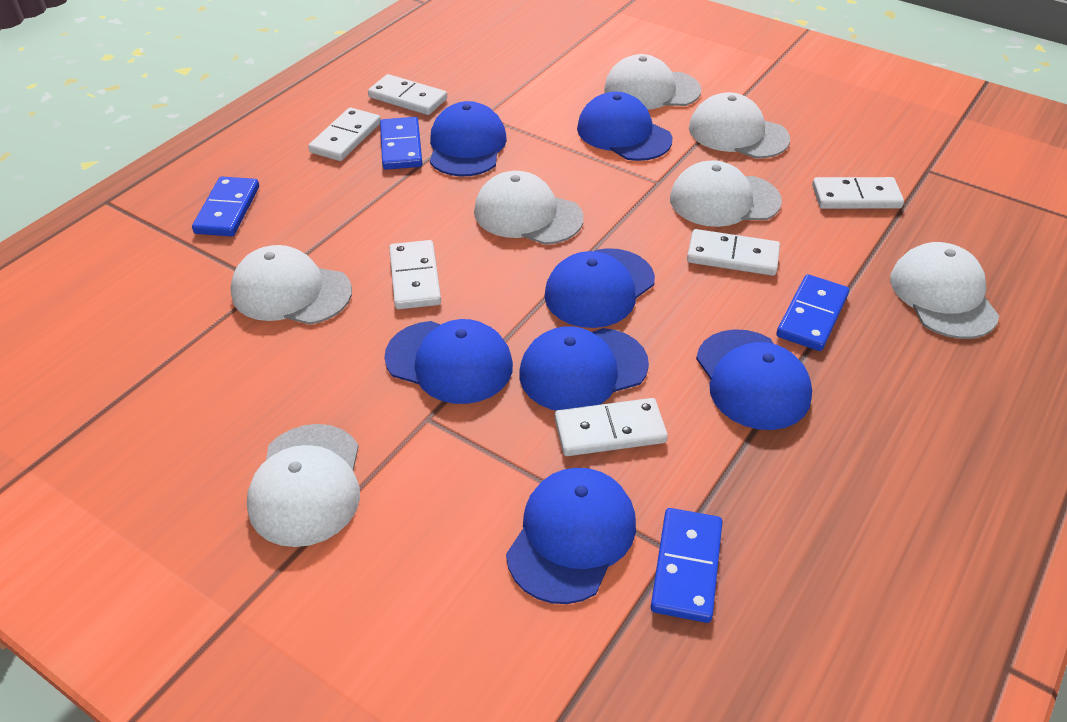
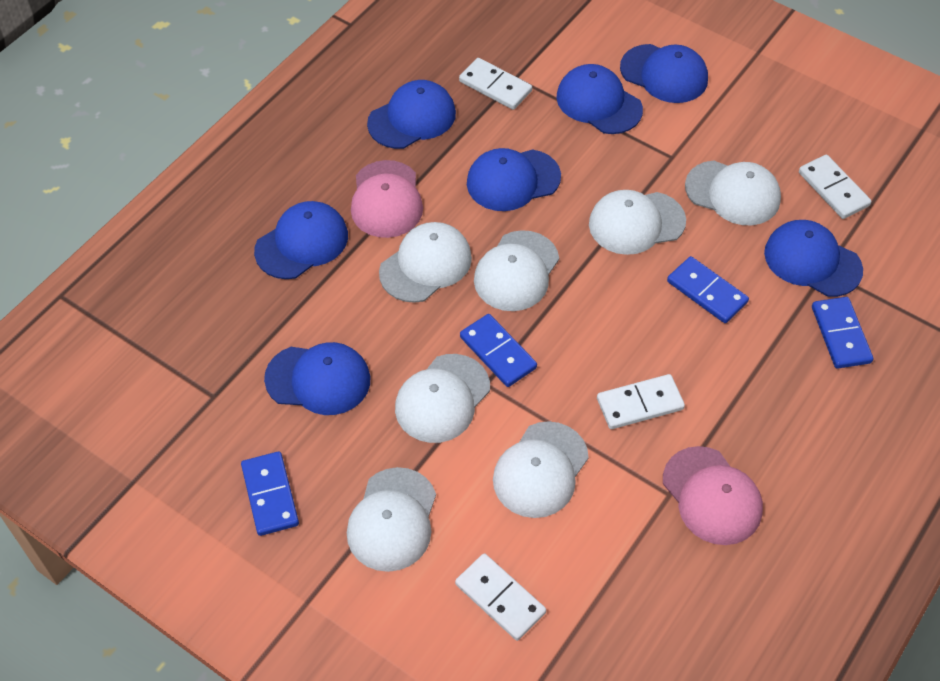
pink cap: none = 0 -> [351,160,423,238] [663,446,763,545] = 2
white domino: [308,108,381,161] [368,74,447,115] [389,240,441,309] [555,398,668,456] [687,229,780,276] [812,177,904,209] = 6 -> [455,553,546,641] [459,58,532,110] [597,374,685,429] [799,155,871,219] = 4

